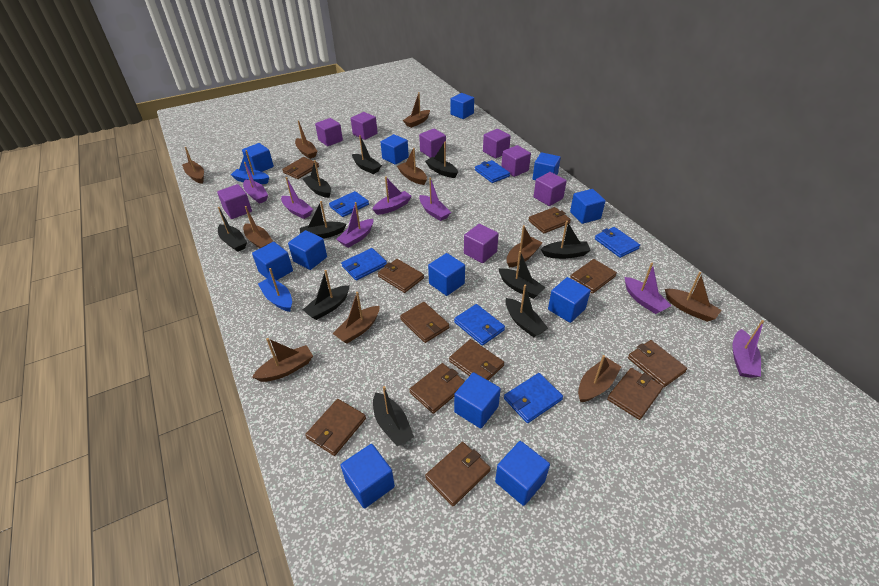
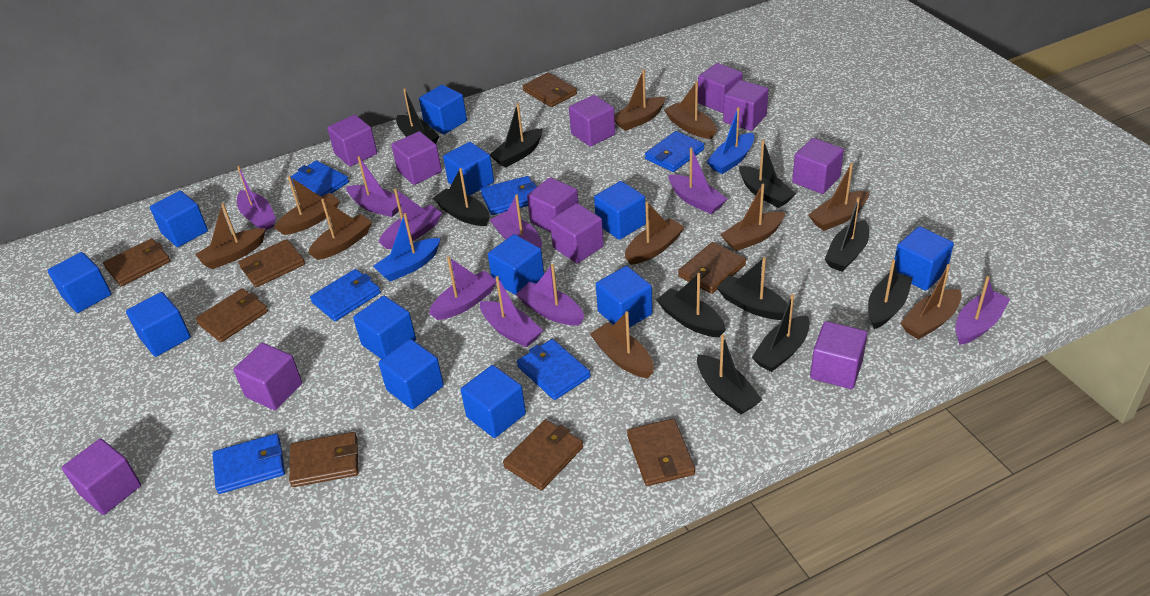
brown wallet: [282,157,319,179] [305,399,366,456] [378,259,424,293] [400,302,449,343] [409,363,465,414] [425,442,491,506] [449,339,504,380] [528,207,571,234] [570,259,617,294] [607,368,663,420] [628,340,687,388] = 11 -> [103,238,170,286] [195,288,268,342] [238,239,305,287] [289,432,358,487] [503,419,584,490] [523,72,577,107] [627,419,695,486] [678,242,746,294] = 8
purple boat: [243,162,268,204] [281,177,313,219] [336,202,373,248] [372,176,412,215] [419,177,451,221] [625,262,672,314] [733,320,764,378] = 7 -> [237,166,276,231] [346,156,401,217] [379,188,442,249] [429,257,496,320] [480,276,543,347] [490,194,542,248] [516,264,584,326] [668,147,727,214] [955,276,1010,345] = 9
purple cube: [217,184,252,219] [315,118,343,146] [351,112,378,140] [419,129,446,158] [464,224,499,263] [483,129,511,159] [501,145,531,177] [534,172,567,206] = 8 -> [62,439,141,515] [233,343,302,410] [327,115,377,166] [391,131,442,185] [527,177,578,232] [550,203,604,263] [569,95,615,147] [698,63,743,113] [723,80,769,131] [792,138,844,194] [810,321,868,389] = 11

